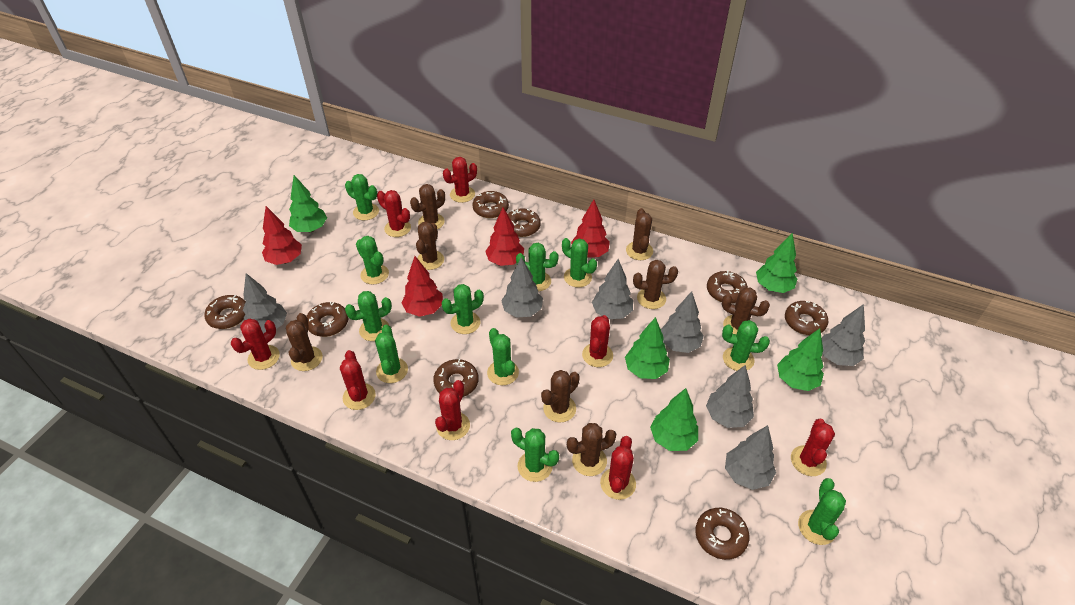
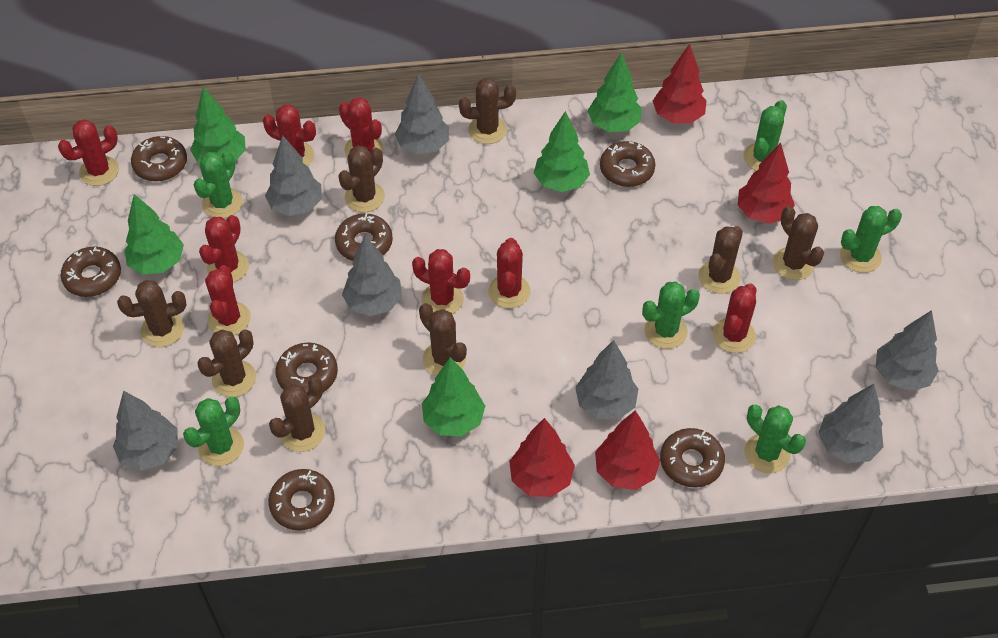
brown donut: [204,295,246,329] [306,302,349,337] [433,359,479,397] [473,191,509,218] [508,209,541,237] [695,508,749,560] [707,270,748,303] [785,301,829,335] = 8 -> [61,247,121,297] [131,136,187,182] [268,469,335,530] [276,342,338,393] [335,213,393,261] [600,141,655,187] [660,428,725,487] = 7
green cactus: [345,174,379,220] [345,291,392,341] [356,236,389,284] [375,325,408,383] [442,284,484,334] [487,328,519,385] [511,428,559,482] [516,243,559,292] [562,238,597,287] [722,320,770,371] [798,478,846,545] = 11 -> [183,396,244,466] [194,152,243,218] [642,282,700,349] [744,100,787,171] [744,404,806,473] [840,206,902,273] = 6

